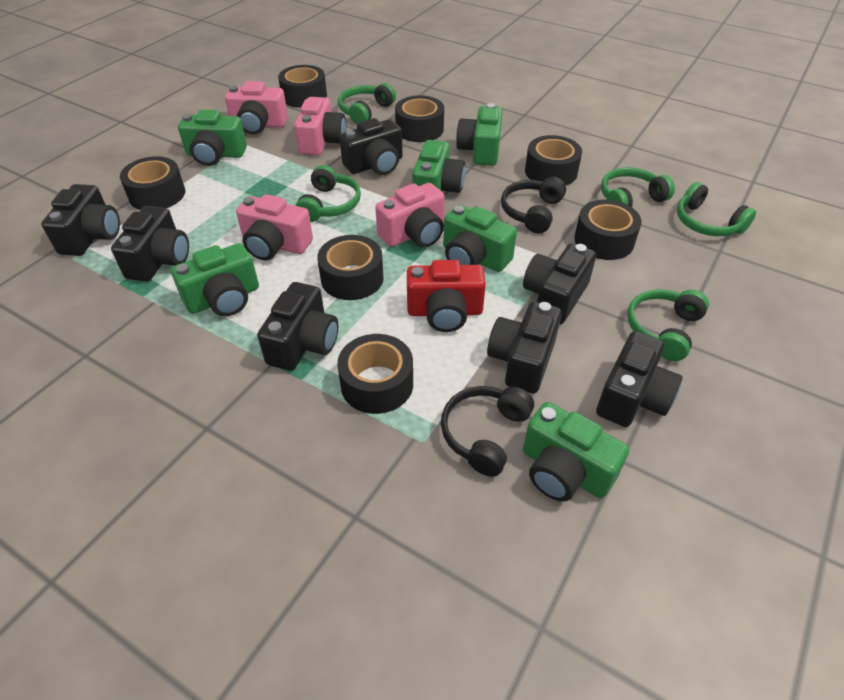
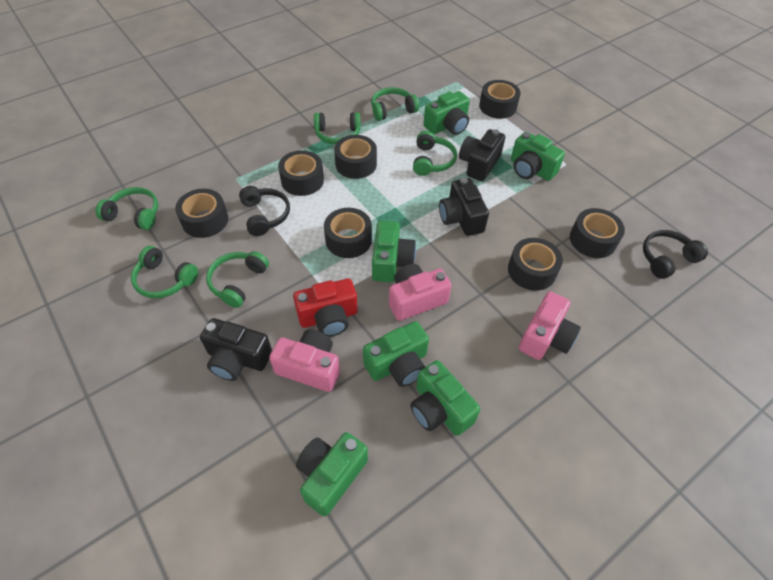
black camera: [41,184,120,256] [111,206,189,282] [257,282,338,371] [340,118,403,175] [487,301,562,394] [523,243,596,324] [596,331,682,427] = 7 -> [200,318,272,381] [439,178,489,236] [459,129,505,181] = 3
green headphones: [295,165,361,222] [338,83,396,124] [601,167,675,207] [627,289,709,361] [677,182,756,236] = 5 -> [95,187,158,230] [131,246,198,298] [206,251,269,308] [314,112,361,144] [371,87,419,121] [413,131,457,176] = 6
pink camera: [225,81,288,134] [236,194,313,260] [294,97,346,156] [375,183,445,247] = 4 -> [269,329,340,392] [389,264,452,321] [519,291,581,360] = 3

